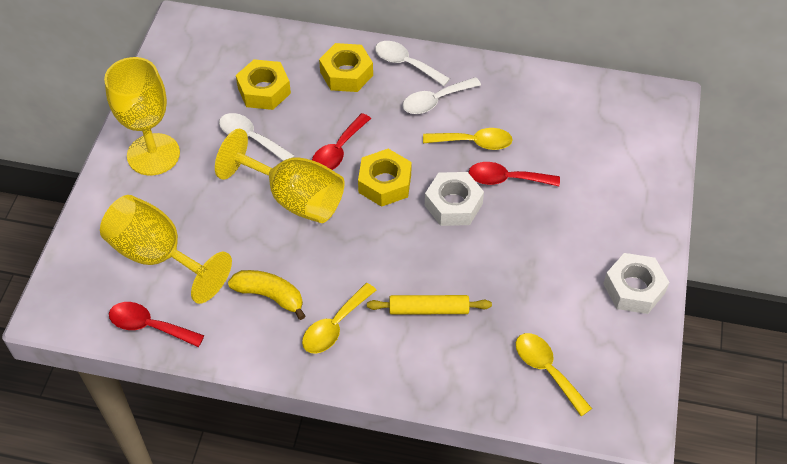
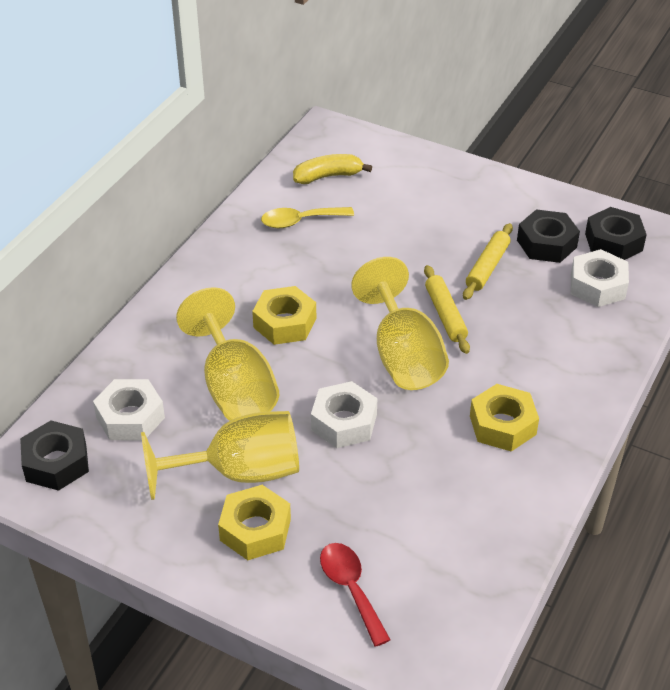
black nut: none = 0 -> [20,421,89,491] [517,209,580,263] [585,207,647,260] = 3
red spoon: [109,302,204,347] [312,113,371,170] [469,162,560,186] = 3 -> [320,543,391,647] = 1
white nut: [425,172,484,226] [603,253,669,314] = 2 -> [93,379,165,440] [311,381,377,448] [571,249,629,307] = 3
white spoon: [219,113,295,161] [375,41,450,86] [403,77,481,114] = 3 -> none = 0
yellow rolling pin: [367,295,492,315] = 1 -> [424,265,470,354] [463,223,513,300] = 2
yellow spoon: [302,283,376,354] [423,128,513,150] [516,333,592,416] = 3 -> [261,207,354,228] = 1

